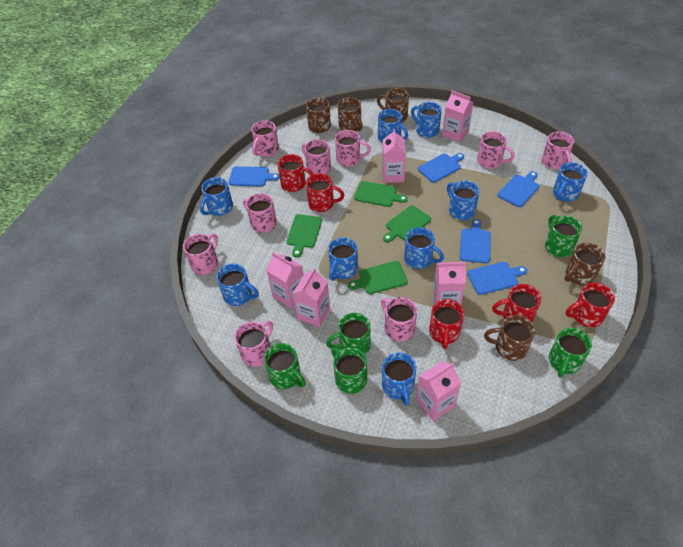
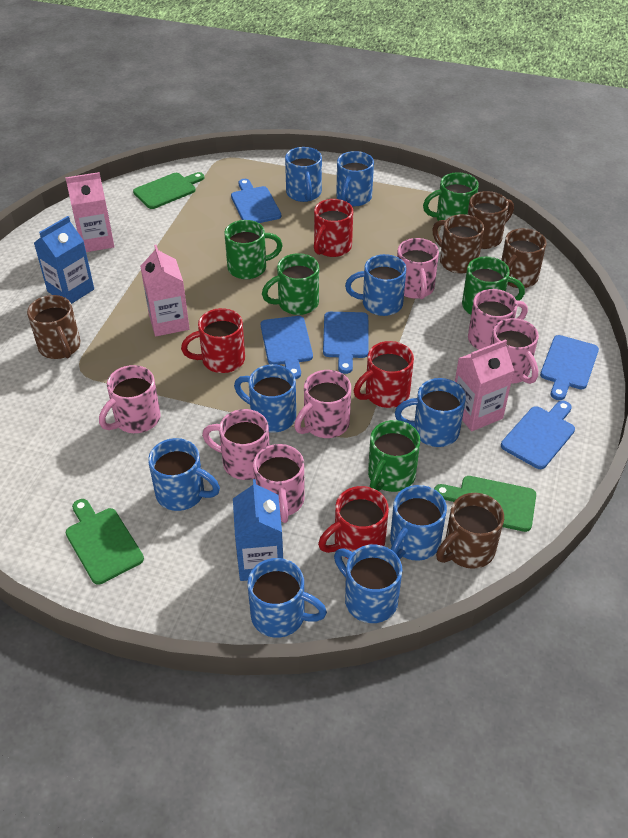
blue carton: none = 0 -> [34,216,94,304] [233,479,283,581] = 2
green cutting board: [286,214,322,258] [348,261,408,294] [354,181,408,207] [383,205,431,242] = 4 -> [66,499,144,585] [133,172,204,209] [434,476,536,532] = 3
pink carton: [266,252,304,308] [292,268,330,327] [382,129,406,183] [416,362,461,421] [433,262,466,305] [442,91,473,143] = 6 -> [65,172,114,252] [140,245,190,336] [455,339,514,431] = 3
pink mug: [183,234,218,275] [234,321,273,367] [243,193,277,233] [252,120,279,157] [302,139,331,174] [335,130,371,167] [381,297,417,342] [477,131,515,169] [542,132,574,169] = 9 -> [99,365,161,433] [202,409,269,480] [253,444,305,523] [294,370,351,438] [397,238,439,299] [468,289,528,349] [490,318,539,384] = 7
red mug: [277,154,313,192] [306,173,344,212] [429,299,464,349] [492,284,541,323] [565,283,615,327] = 5 -> [181,308,245,373] [314,199,353,257] [318,486,389,559] [354,341,414,408] = 4

